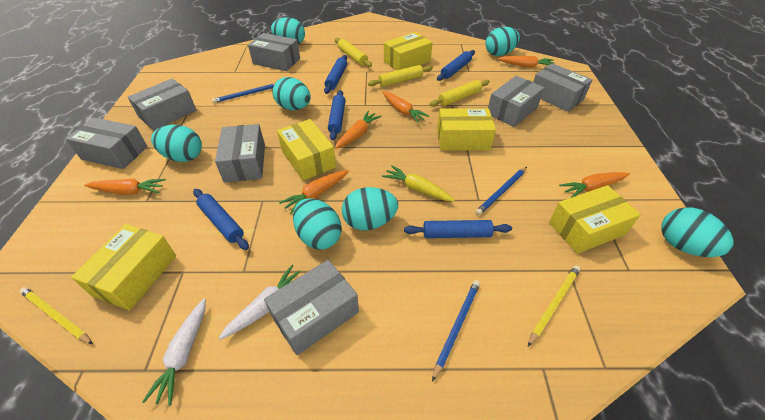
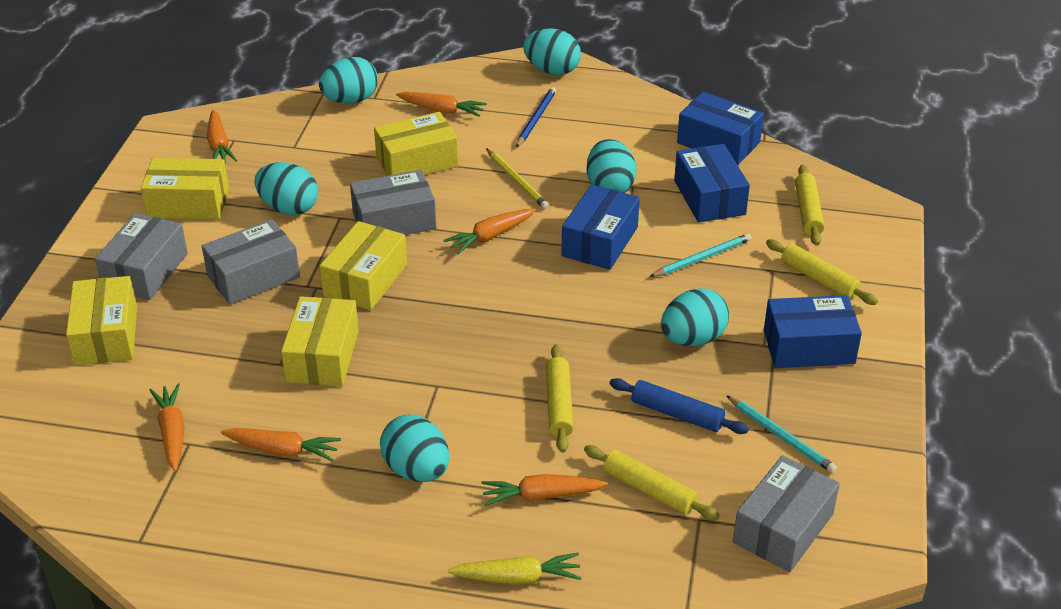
blue box: none = 0 -> [561,184,640,270] [674,144,750,223] [677,92,764,165] [764,295,862,368] = 4
blue pencil: [212,84,274,103] [432,280,480,382] [475,167,527,215] = 3 -> [516,87,556,148] = 1
blue rolling pin: [193,189,249,250] [324,55,347,94] [328,90,345,140] [404,220,512,238] [437,50,475,81] = 5 -> [609,378,749,434] = 1
grey box: [66,117,148,169] [128,79,196,130] [215,124,265,182] [248,33,300,71] [264,260,359,355] [488,76,544,127] [533,63,592,112] = 7 -> [95,213,188,300] [202,219,300,305] [350,170,436,235] [733,455,840,572] = 4
turquoise egg: [151,125,202,162] [271,17,305,44] [272,77,311,110] [293,198,342,249] [342,187,398,230] [485,27,520,56] [661,207,734,257] = 7 -> [254,162,318,215] [319,57,378,104] [380,415,449,482] [523,28,581,75] [586,139,637,193] [661,288,729,346] = 6
turquoise pencil: none = 0 -> [649,233,751,277] [726,395,837,473] = 2
white carrot: [142,299,206,406] [219,265,301,340] = 2 -> none = 0
yellow pencil: [19,287,93,344] [528,265,581,346] = 2 -> [486,148,549,209] = 1
yellow rolling pin: [335,38,372,67] [368,65,433,87] [430,80,490,107] = 3 -> [546,344,574,453] [584,445,719,520] [766,239,878,305] [795,165,824,246] = 4

